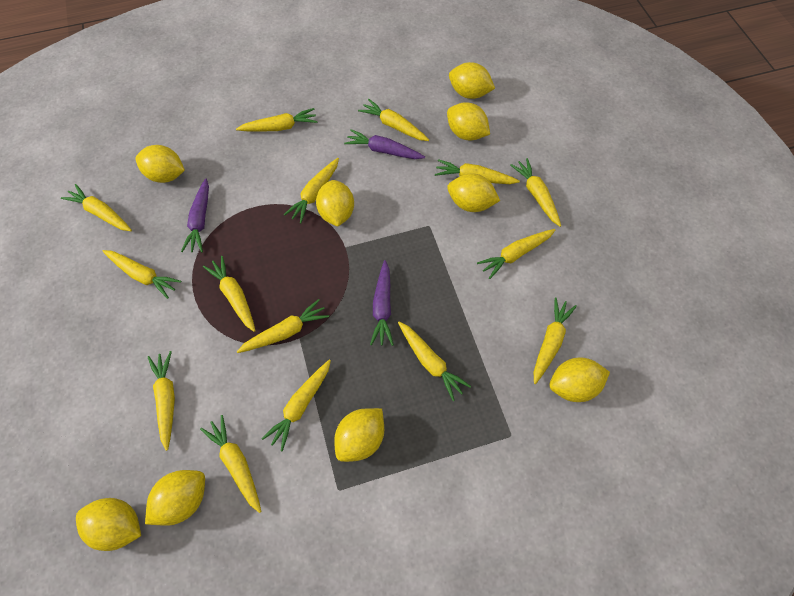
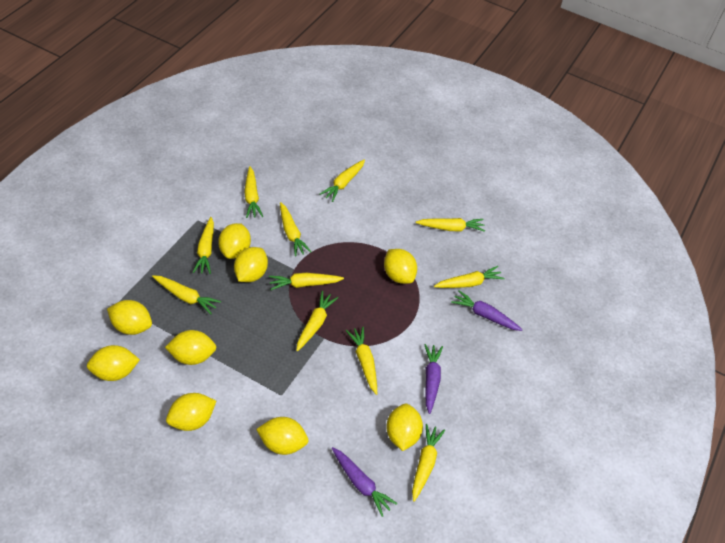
yellow carrot: [61,184,132,231] [102,250,181,299] [147,351,175,451] [200,415,261,513] [203,256,256,332] [236,108,317,132] [236,299,329,353] [262,360,331,452] [283,158,339,223] [358,99,429,141] [398,321,471,401] [435,159,520,184] [477,229,555,279] [510,158,561,227] [533,297,577,384] = 15 -> [152,275,221,314] [193,217,214,274] [244,166,263,218] [269,273,344,290] [280,202,311,257] [296,291,338,352] [320,160,365,202] [346,327,377,395] [412,424,445,502] [415,218,485,232] [434,266,505,288] = 11

